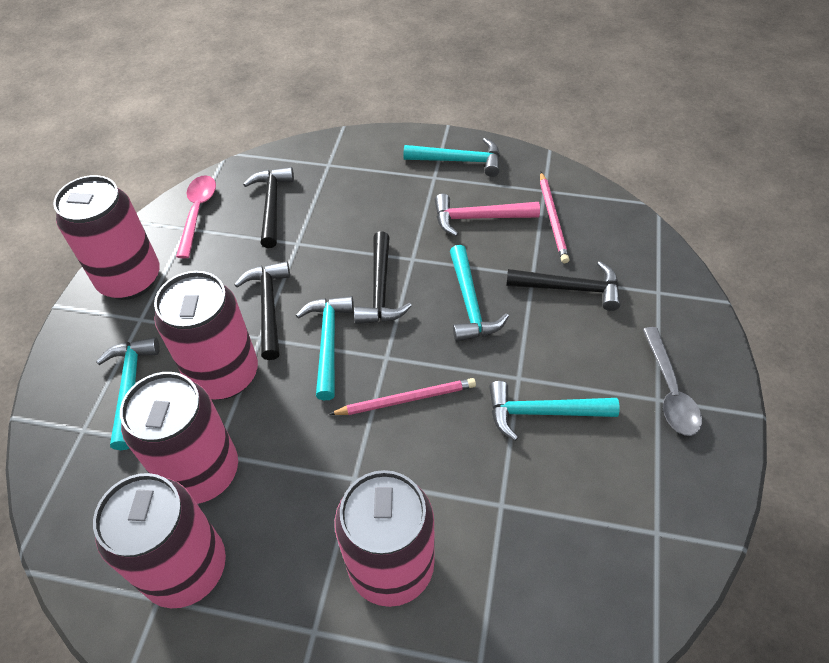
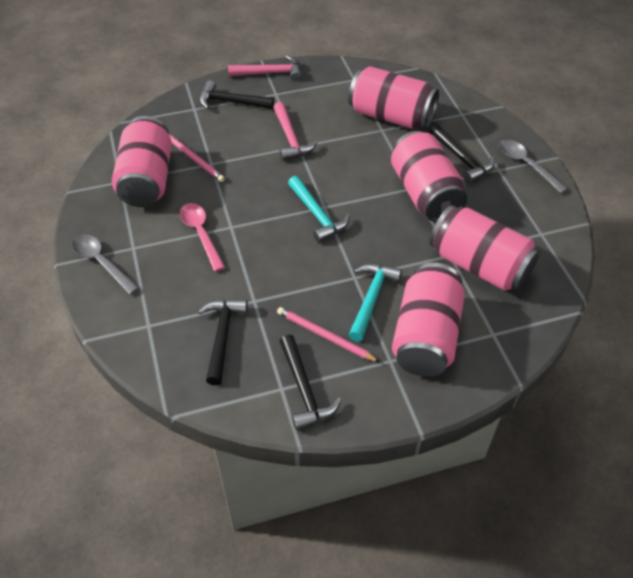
grey spoon: [643,327,702,436] = 1 -> [72,234,139,295] [499,140,568,193] = 2
pink hammer: [435,194,540,236] = 1 -> [228,55,301,81] [273,102,318,160] = 2
turquoise hammer: [96,337,160,450] [296,296,354,400] [403,138,500,177] [450,245,509,342] [489,381,619,441] = 5 -> [288,176,350,242] [349,263,402,342] = 2

